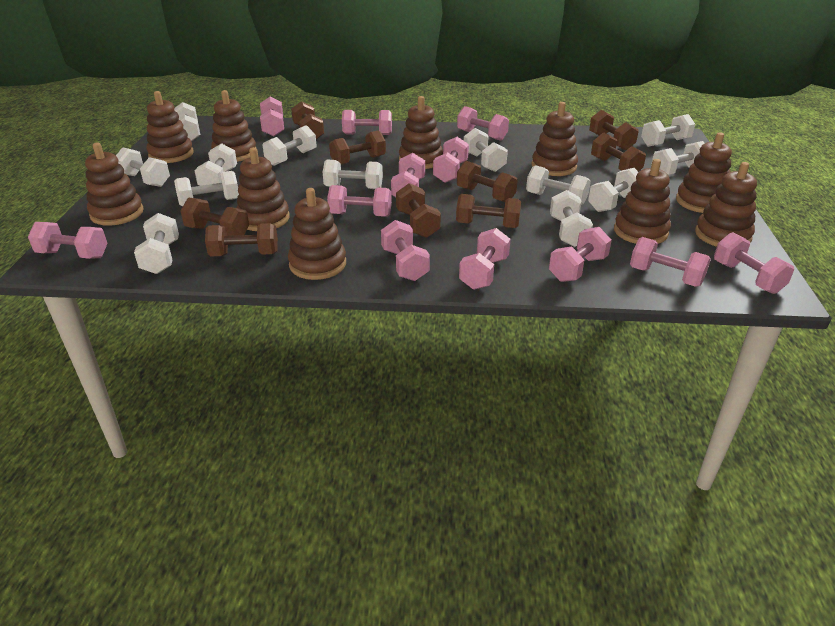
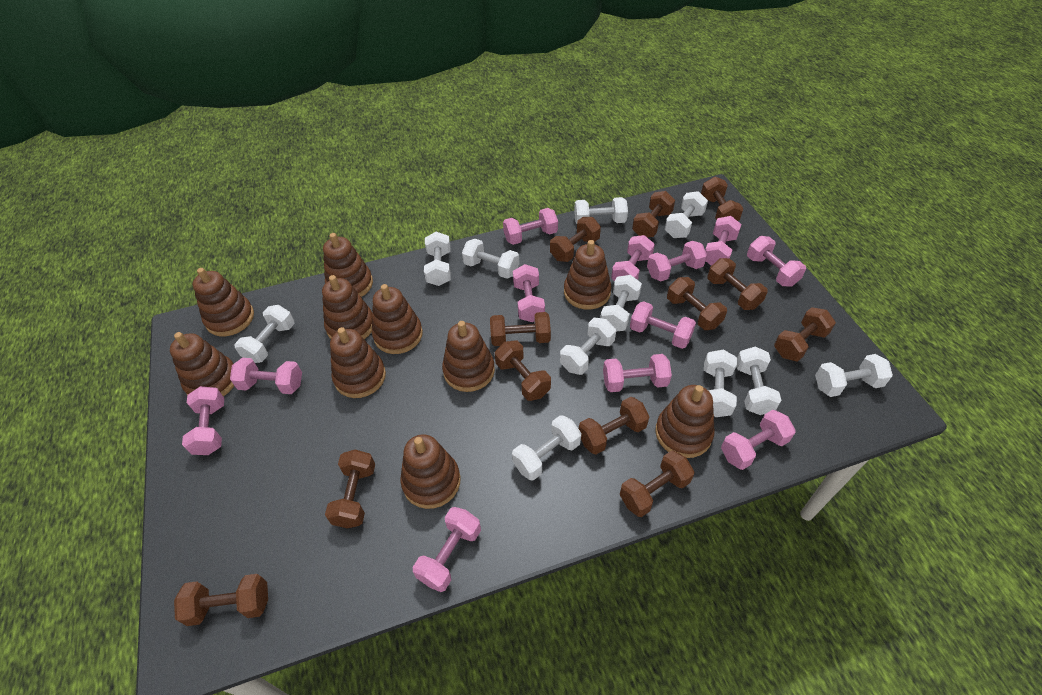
brown dumbbell: [180,198,249,236] [205,223,278,256] [291,101,324,139] [329,130,386,165] [396,183,441,238] [456,194,521,228] [457,161,518,202] [589,110,639,150] [591,132,646,172] = 9 -> [174,574,268,626] [325,450,375,528] [490,312,551,346] [495,340,551,401] [550,217,601,262] [579,397,650,455] [620,450,694,517] [632,191,675,237] [667,277,727,330] [701,177,743,221] [708,258,768,310] [774,307,836,361] = 12
white dumbbell: [116,147,170,187] [134,213,179,274] [174,102,200,142] [174,171,239,207] [195,143,237,186] [263,125,317,166] [323,160,383,189] [464,128,508,172] [526,165,591,205] [550,190,593,247] [588,168,638,212] [641,114,695,147] [651,141,705,175] = 13 -> [234,305,295,363] [424,232,451,286] [462,239,519,279] [512,415,581,481] [560,318,616,375] [574,197,628,224] [600,275,642,331] [665,191,708,238] [704,349,737,417] [737,347,781,415] [815,354,893,397] = 11

